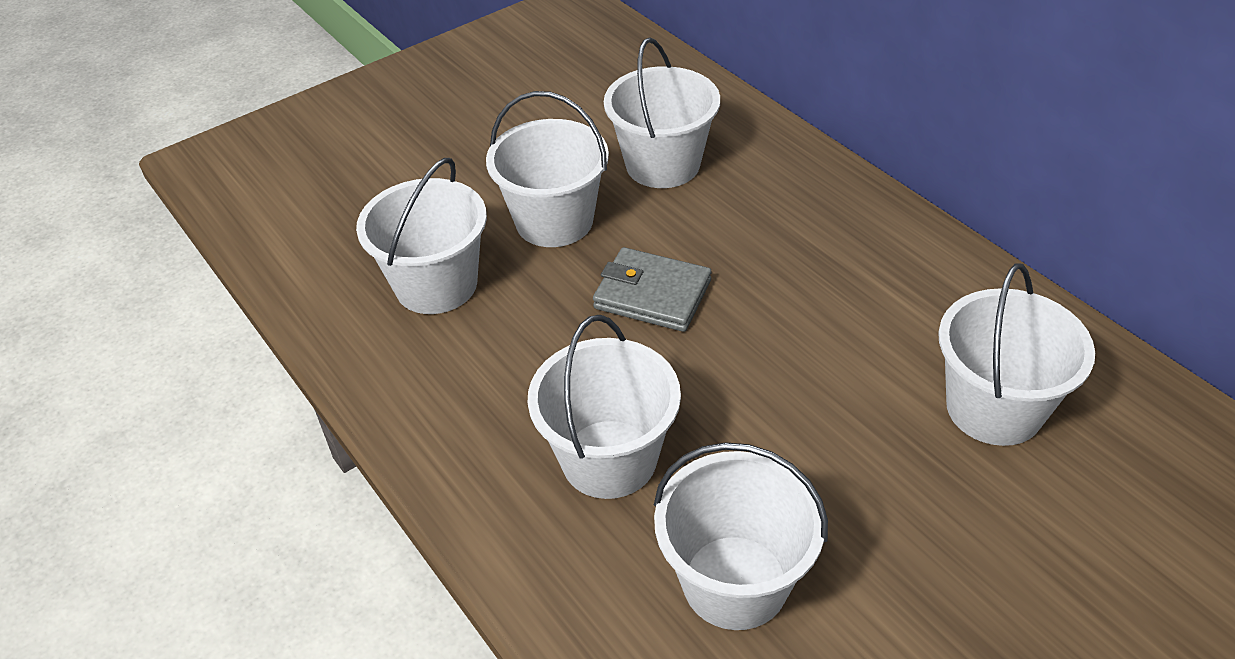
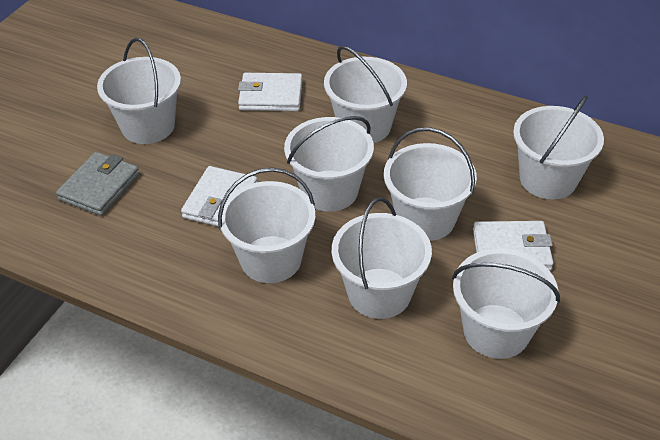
white bucket: [356,158,487,314] [486,91,609,247] [528,315,681,499] [604,37,720,188] [654,442,828,630] [938,263,1095,446] = 6 -> [97,38,181,144] [218,168,315,283] [284,116,374,212] [324,46,407,143] [332,197,432,319] [384,127,477,241] [452,249,560,359] [513,95,604,199] = 8
white wallet: none = 0 -> [181,166,257,226] [238,73,302,111] [473,221,553,271] = 3

